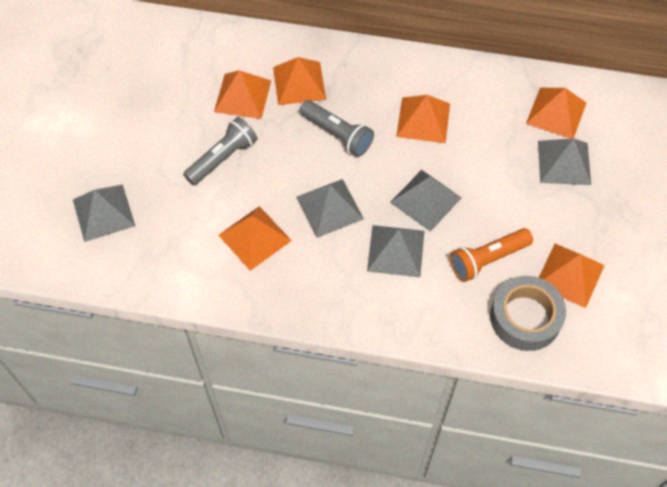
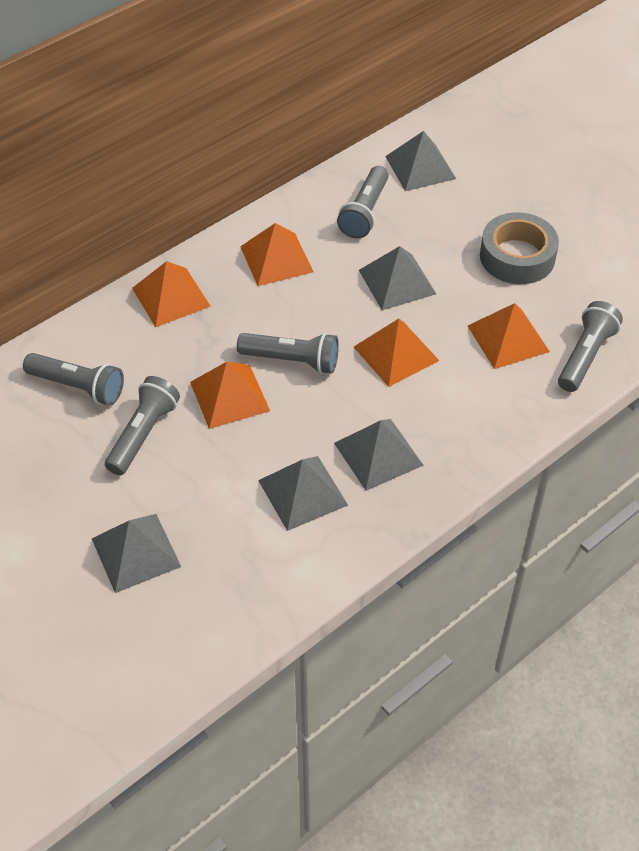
grey flashlight: [183,117,257,185] [300,100,374,157] = 2 -> [23,353,124,405] [105,376,180,475] [237,333,339,374] [337,166,388,238] [558,301,623,392] = 5
orange flashlight: [450,228,533,282] = 1 -> none = 0
orange pyramid: [214,70,271,119] [218,206,292,271] [273,57,326,105] [396,95,450,143] [526,88,586,139] [539,244,605,308] = 6 -> [132,261,211,327] [190,362,270,429] [240,223,313,286] [354,319,440,387] [468,303,550,369] = 5

